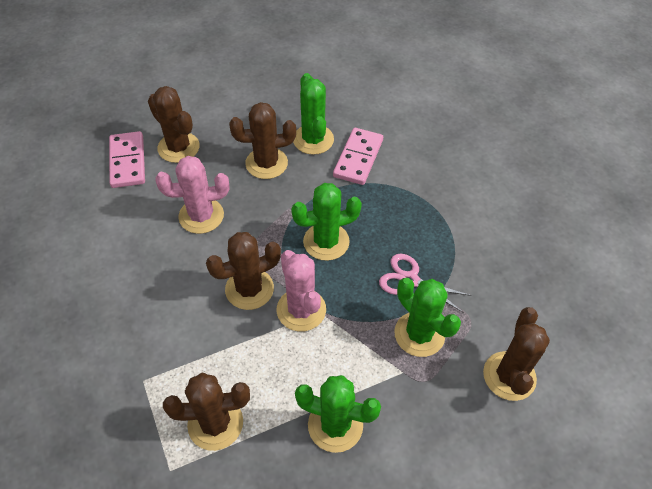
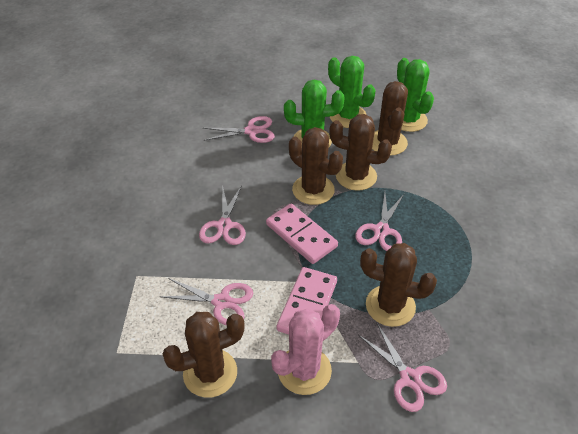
green cactus: [291,183,362,261] [293,73,334,155] [295,375,381,453] [394,278,461,357] = 4 -> [284,80,345,147] [328,56,375,128] [397,58,434,132] = 3
pink cactus: [155,156,229,234] [277,250,326,332] = 2 -> [271,304,340,395] = 1
pink scissors: [379,254,471,312] = 1 -> [159,278,253,325] [199,185,246,245] [203,116,275,143] [355,193,404,251] [358,323,447,412] = 5

